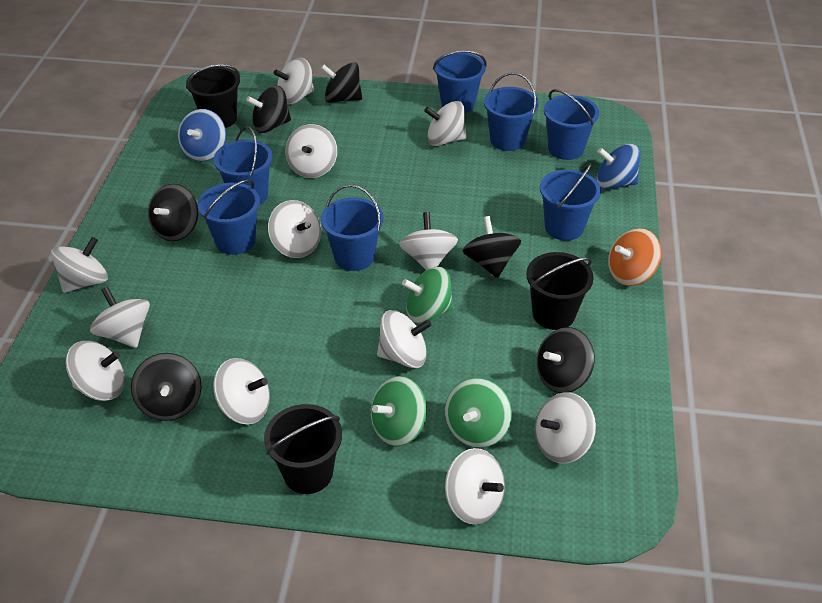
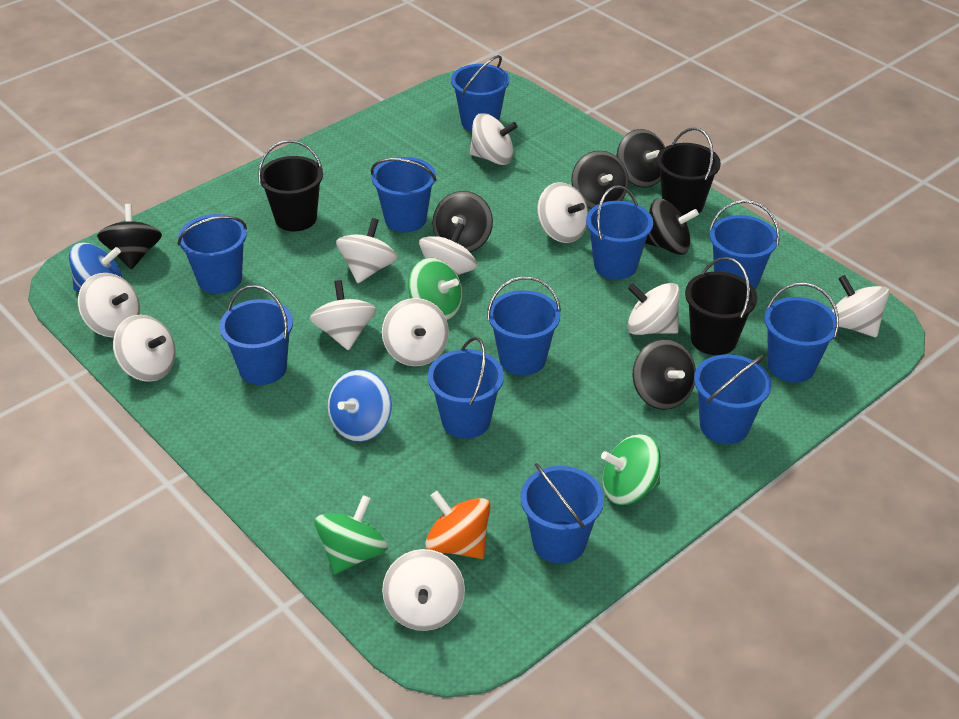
blue bucket: [198,179,260,255] [214,126,272,205] [321,184,384,271] [433,50,487,113] [484,72,539,151] [540,163,601,241] [544,89,599,160] = 7 -> [178,214,247,294] [219,285,293,385] [371,157,437,233] [428,337,504,439] [451,55,510,131] [487,276,561,376] [521,463,604,564] [586,185,653,279] [694,354,771,444] [709,200,780,289] [764,282,839,383] = 11
white spinning top: [51,237,108,293] [66,341,125,401] [90,287,150,348] [213,358,270,425] [268,200,321,258] [274,58,314,104] [286,124,337,178] [377,310,431,368] [399,212,458,270] [424,101,467,146] [445,448,505,524] [535,393,596,464] = 12 -> [78,273,140,338] [113,315,176,382] [309,280,376,350] [336,218,398,283] [382,298,449,366] [382,549,465,631] [419,223,478,275] [470,113,518,165] [537,182,588,243] [627,283,680,335] [832,275,889,337] = 11

